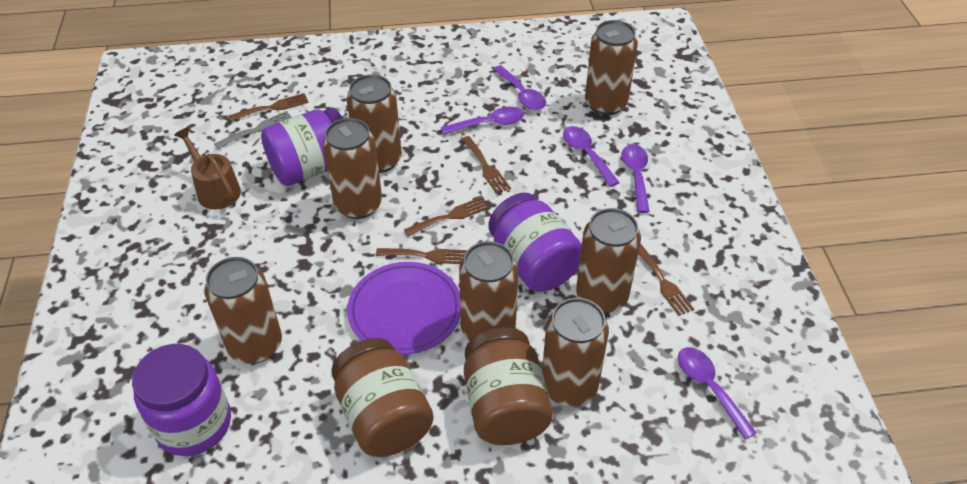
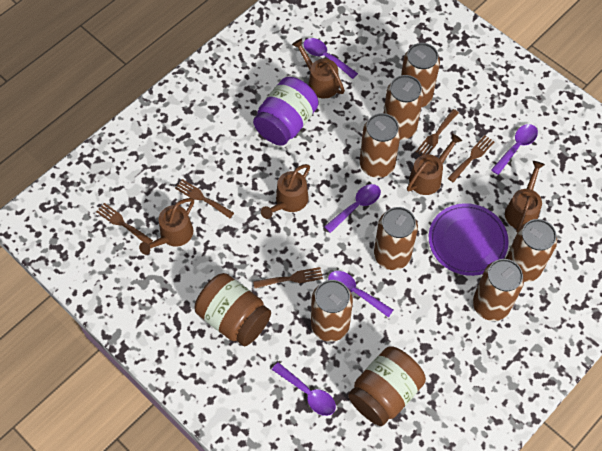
brown watering can: [174,127,241,210] = 1 -> [139,198,194,255] [261,164,310,219] [292,38,345,98] [407,133,462,195] [505,161,545,232] = 5
grey fork: [214,111,292,149] = 1 -> none = 0
purple jar: [132,344,231,456] [261,107,343,186] [488,193,582,292] = 3 -> [253,77,319,146] = 1

